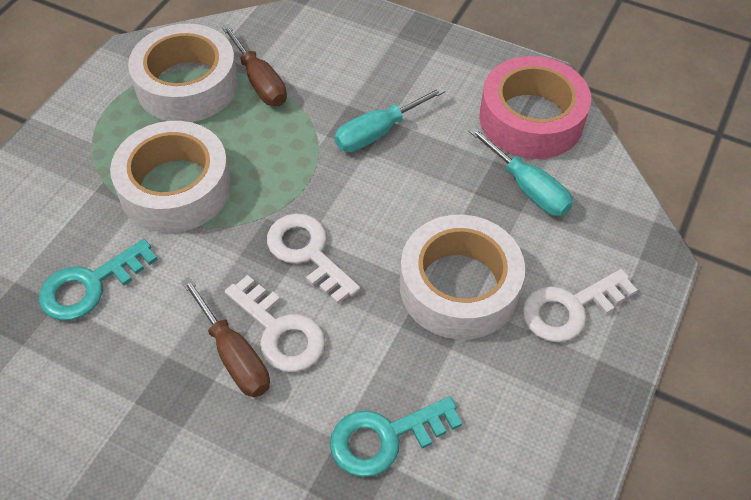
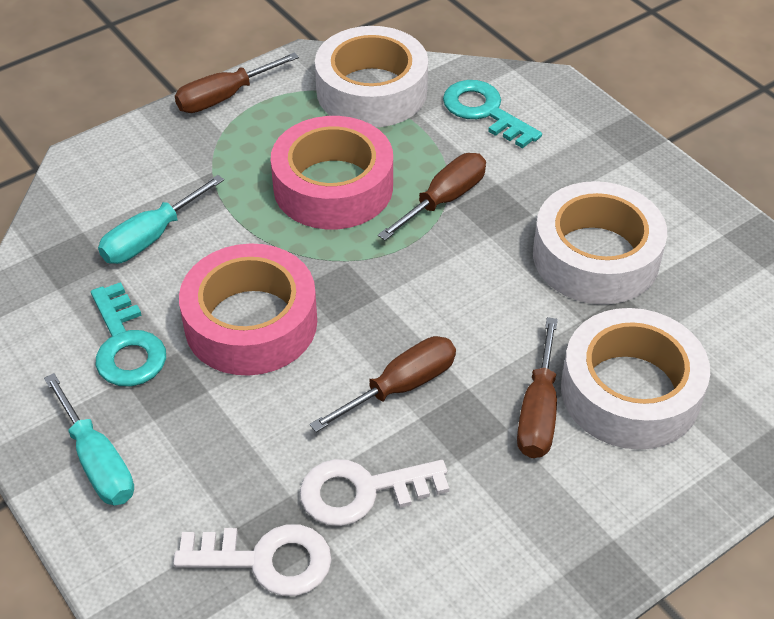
brown screwdriver: [181,277,270,397] [221,24,287,106] = 2 -> [175,52,299,113] [310,336,456,432] [378,153,486,240] [517,317,558,458] = 4
pink tape: [479,56,591,159] = 1 -> [179,243,317,376] [271,116,393,229] = 2
white key: [225,275,325,372] [267,213,360,304] [522,269,637,342] = 3 -> [173,524,332,596] [300,459,449,526] = 2

